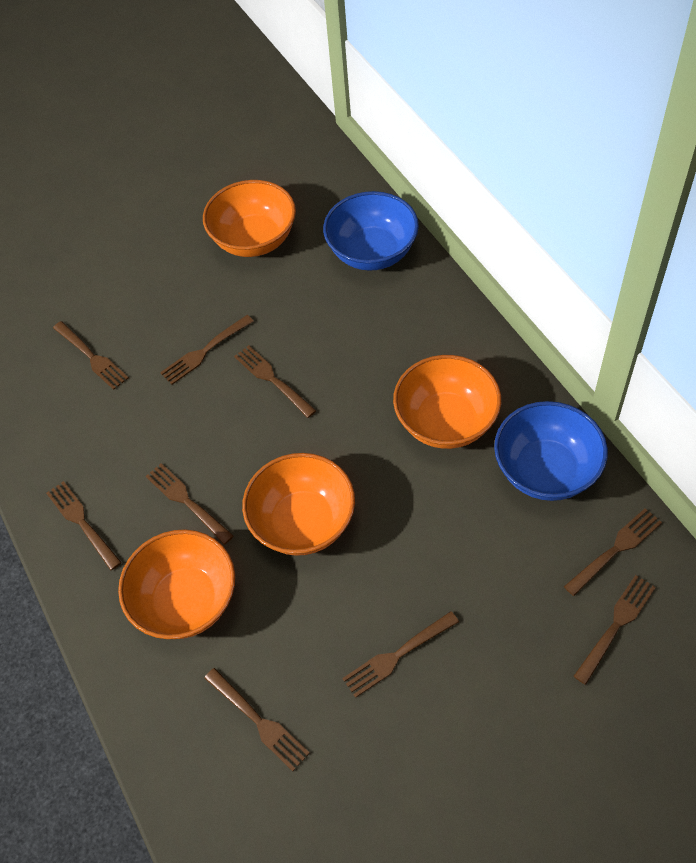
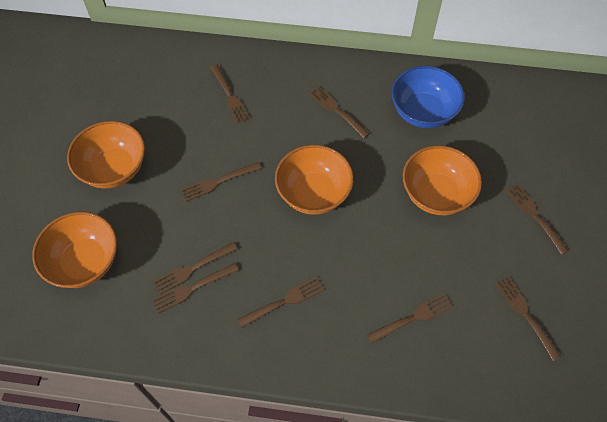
blue bowl: [323,191,419,271] [494,401,608,501] = 2 -> [391,66,465,128] = 1

